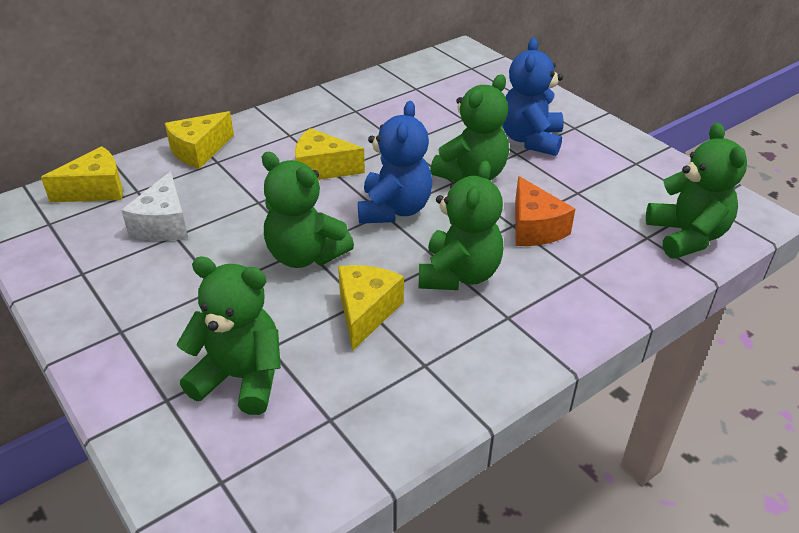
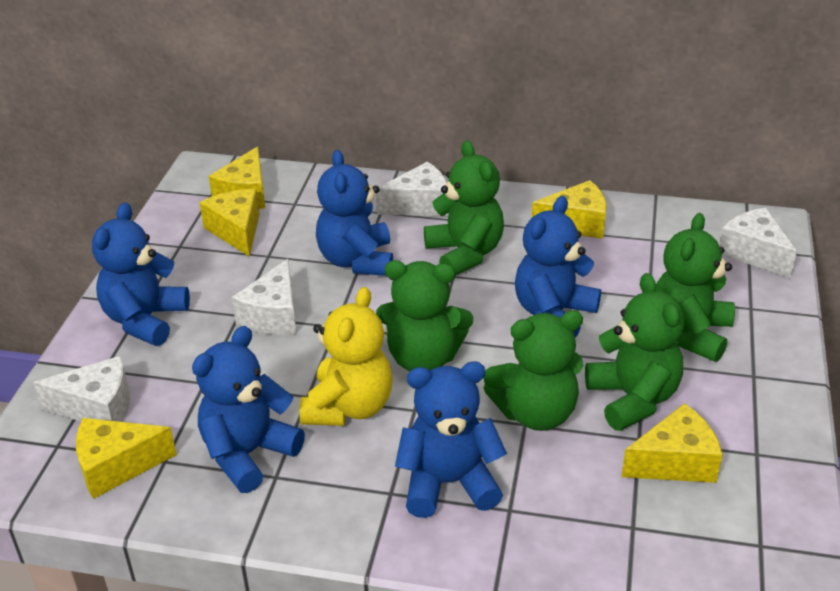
blue teddy bear: [358,101,432,224] [502,37,564,156] = 2 -> [92,203,190,346] [192,326,305,493] [316,150,393,276] [395,361,507,518] [515,196,601,338] = 5
orange cheese: [515,176,575,246] = 1 -> none = 0
white cheese: [121,171,188,241] = 1 -> [33,356,130,422] [232,259,296,335] [376,162,448,216] [719,208,797,278] = 4
yellow cheese: [41,146,123,202] [165,111,234,169] [295,128,365,180] [338,265,404,351] = 4 -> [76,418,177,499] [199,189,260,257] [209,146,265,209] [532,180,606,239] [622,403,722,483] = 5
yellow teddy bear: none = 0 -> [299,287,393,426] = 1

